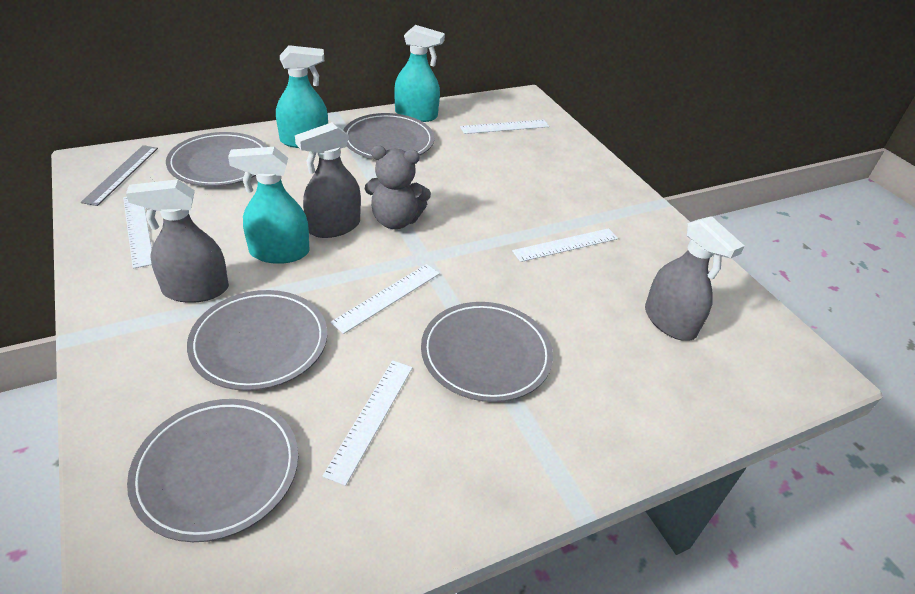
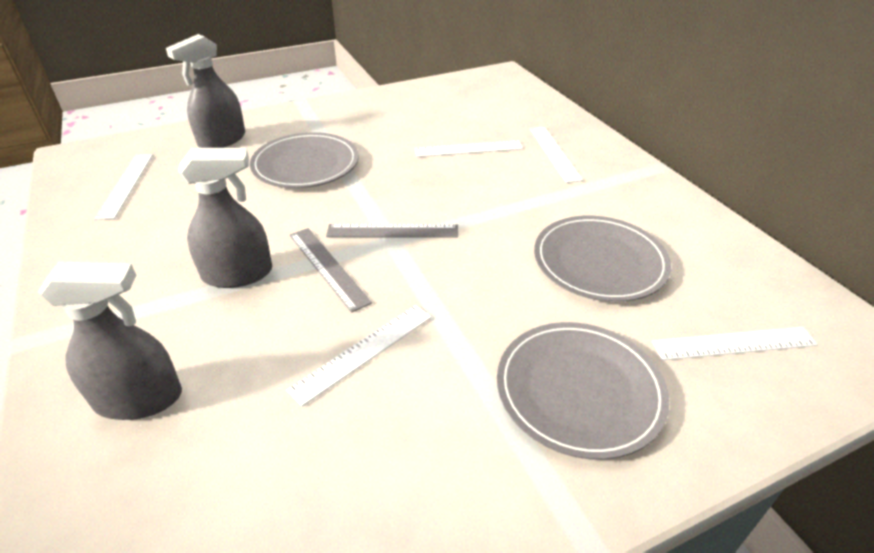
grey plate: [127,399,298,542] [166,132,268,186] [187,290,327,391] [344,113,434,159] [421,302,553,402] = 5 -> [250,132,359,188] [497,322,670,460] [534,216,671,302] = 3
grey ruler: [81,145,158,206] = 1 -> [290,228,372,313] [326,224,458,238] = 2
grey teddy bear: [365,145,431,229] = 1 -> none = 0
turquoise spray bottle: [228,147,310,264] [276,45,328,148] [394,25,445,122] = 3 -> none = 0

